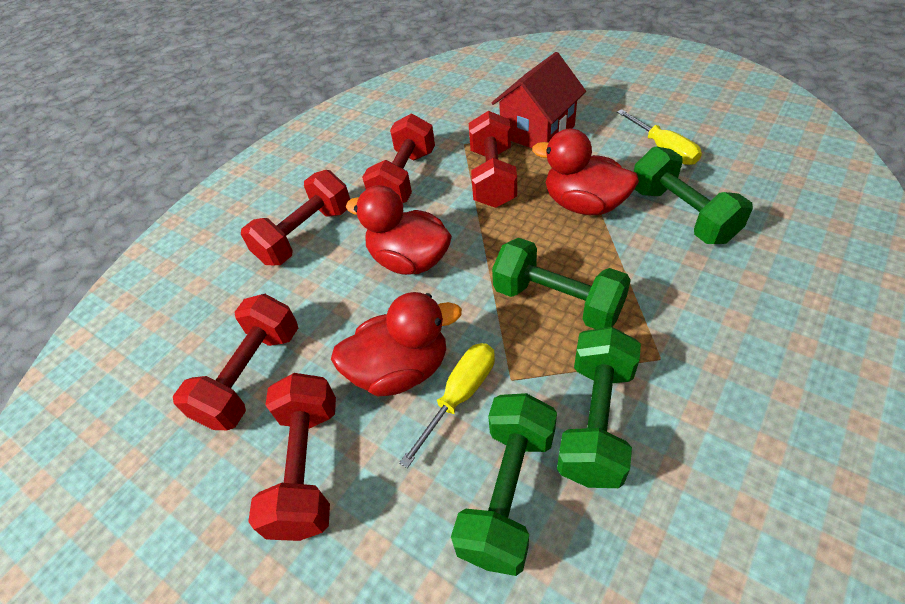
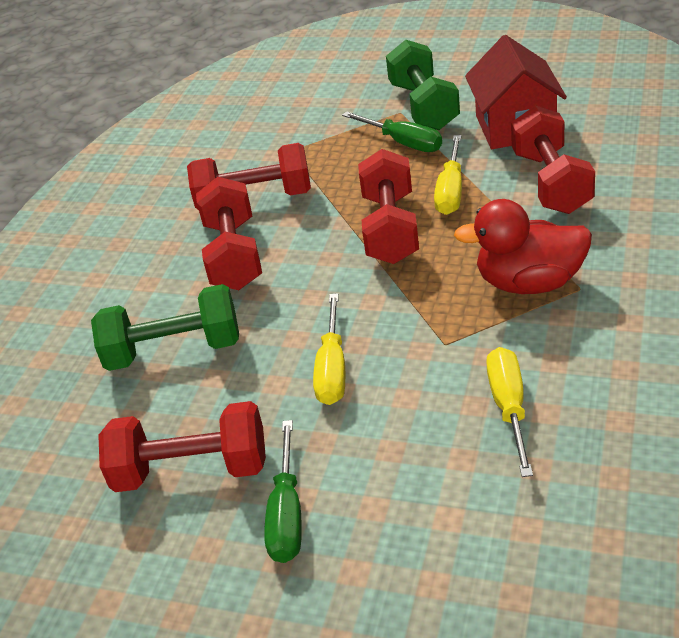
green dumbbell: [451,393,557,576] [492,238,631,329] [557,327,641,488] [634,146,753,244] = 4 -> [91,284,239,371] [386,40,460,130] = 2
green screwdriver: none = 0 -> [264,420,302,563] [342,111,442,152] = 2
red duck: [331,292,462,397] [346,185,452,275] [532,128,639,215] = 3 -> [454,199,592,294] = 1
yellow screwdriver: [399,343,495,468] [617,109,702,165] = 2 -> [313,293,345,405] [434,135,462,215] [486,347,533,477] = 3

